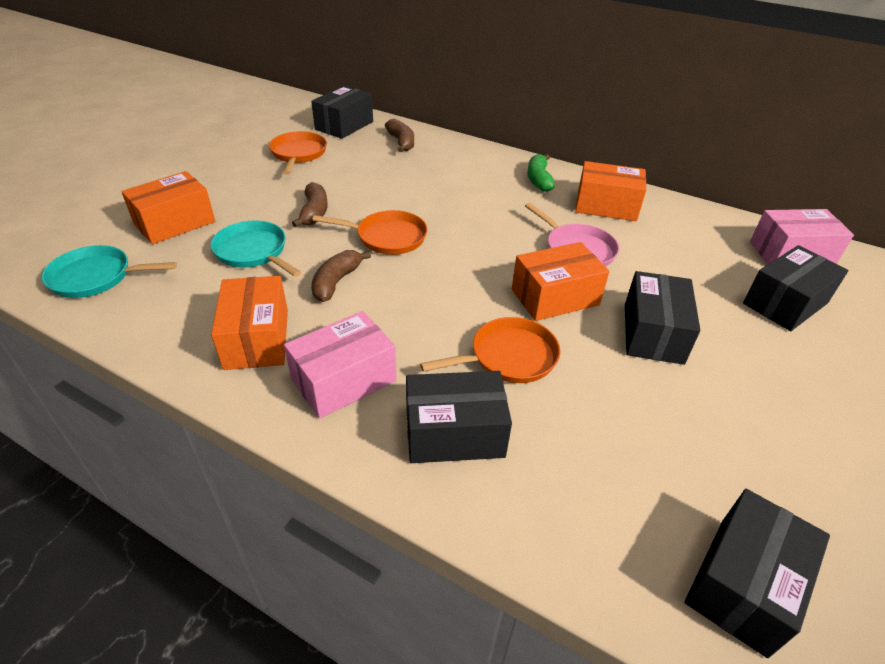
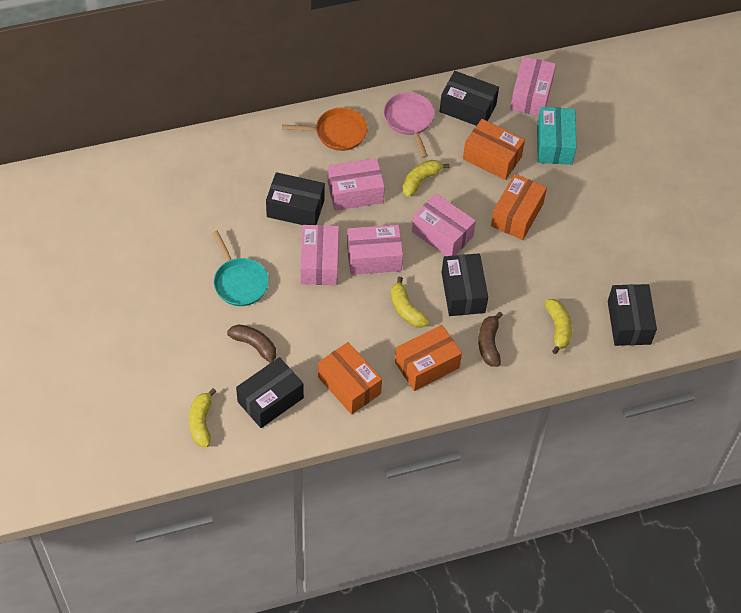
brown banana: [292,182,328,227] [311,250,371,302] [385,119,414,152] = 3 -> [227,324,276,364] [478,312,503,367] = 2
green banana: [527,154,555,192] = 1 -> none = 0
orange pan: [269,131,327,174] [313,210,428,255] [420,317,560,383] = 3 -> [282,108,368,151] = 1
pink box: [284,311,396,419] [750,209,854,264] = 2 -> [300,225,339,285] [328,158,385,211] [347,225,403,275] [412,193,476,256] [510,56,556,116] = 5
turquoise box: none = 0 -> [537,107,577,165] = 1
turquoise pan: [42,245,177,298] [210,221,301,277] = 2 -> [212,231,269,306] = 1
yellow banana: none = 0 -> [189,388,217,447] [391,277,429,328] [402,160,449,198] [545,299,572,354] = 4

